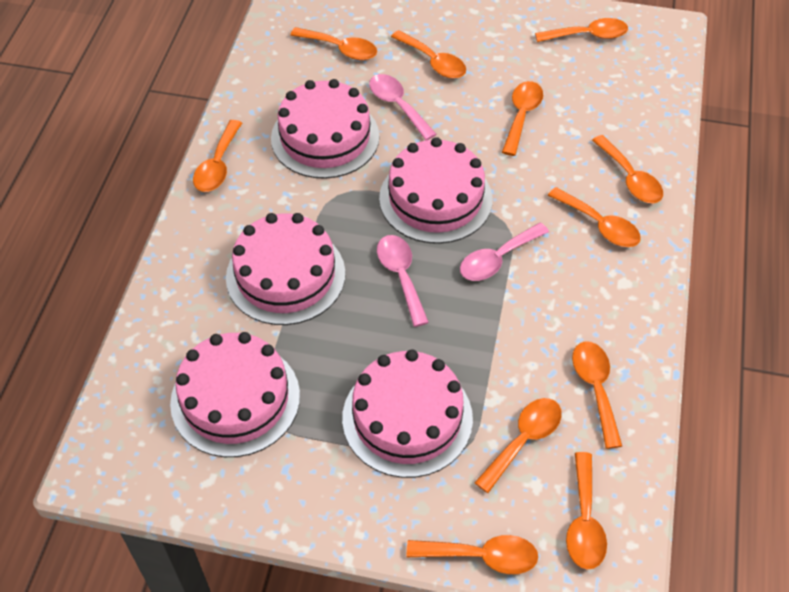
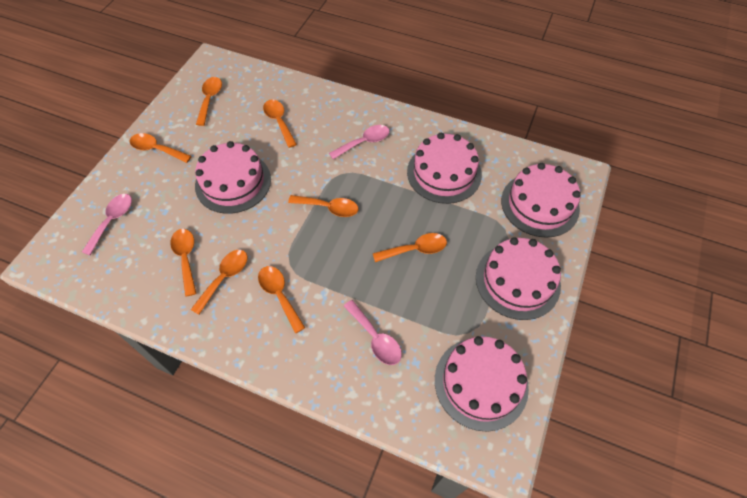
orange spoon: [193,120,242,192] [290,27,377,60] [391,30,466,79] [407,535,538,574] [474,398,562,493] [502,81,543,156] [535,18,628,42] [548,187,641,247] [566,452,607,570] [572,341,622,449] [592,135,663,203] = 11 -> [130,133,192,163] [170,229,197,297] [190,250,247,315] [196,77,222,126] [258,266,305,333] [263,99,297,148] [288,195,358,217] [373,233,447,262] = 8

